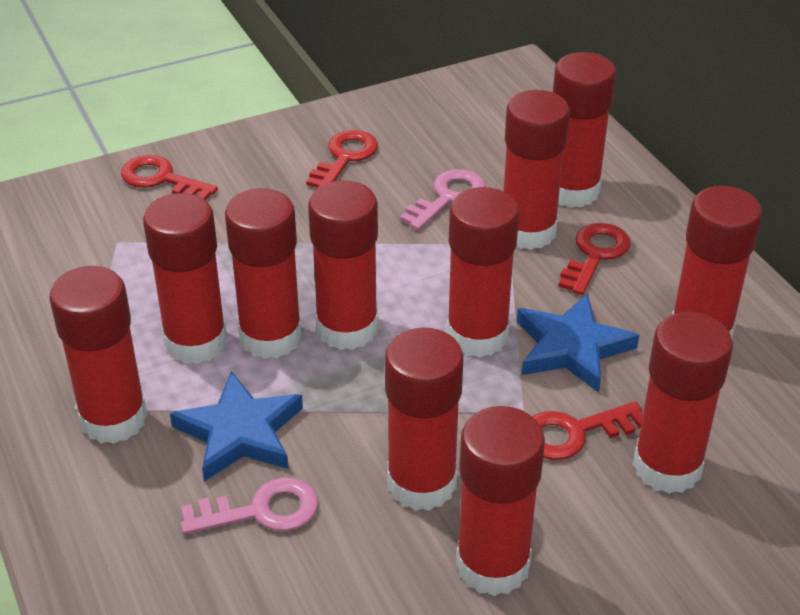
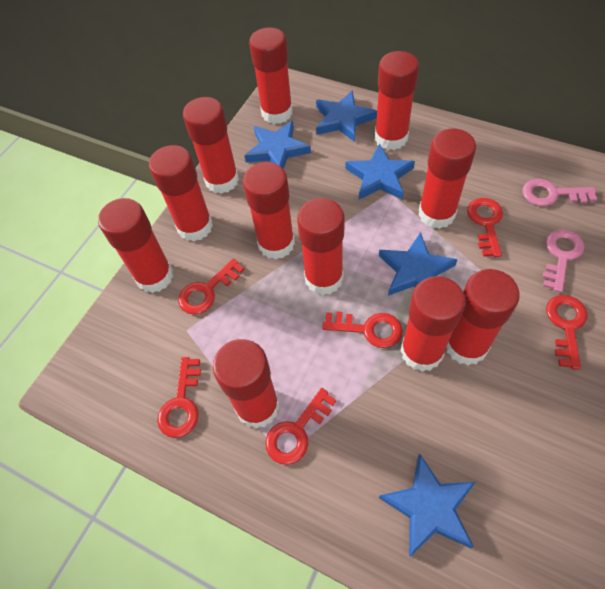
blue star: [170,371,303,482] [517,293,639,393] = 2 -> [244,121,311,169] [316,90,377,142] [345,143,415,200] [379,232,458,296] [379,453,476,557] = 5
red key: [121,155,218,200] [306,130,378,188] [532,401,643,460] [558,223,631,295] = 4 -> [157,357,201,438] [178,259,244,315] [266,388,336,465] [322,312,403,348] [467,198,503,257] [546,295,588,370] = 6

